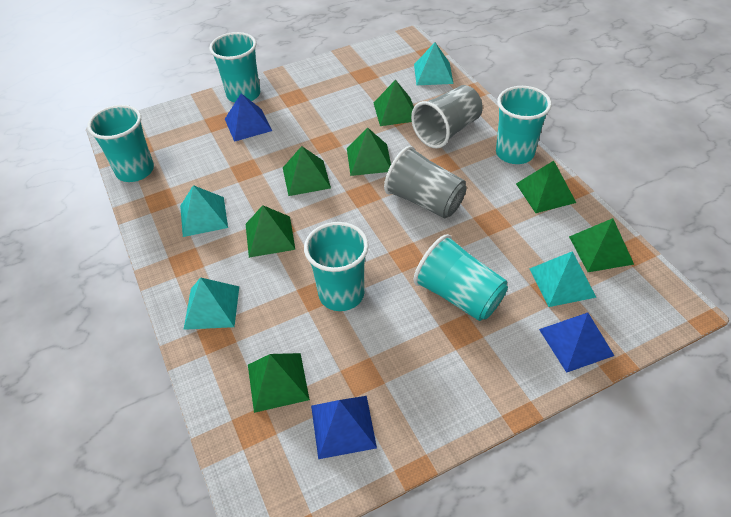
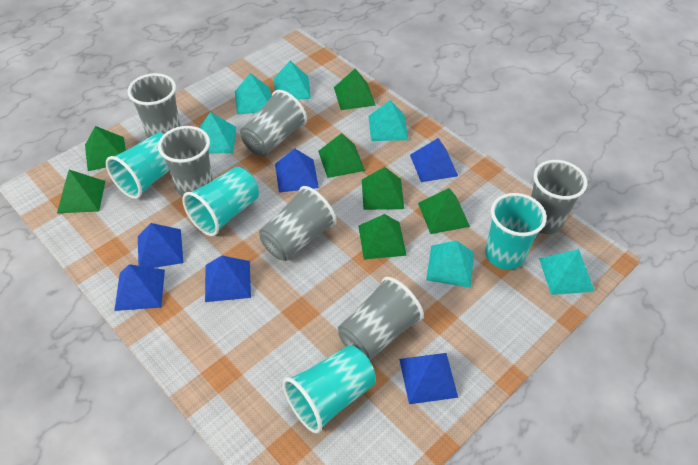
blue pyramid: [225,93,272,142] [311,396,377,459] [539,313,614,373] = 3 -> [114,264,165,311] [138,223,183,268] [205,256,251,302] [275,148,319,193] [399,353,458,404] [410,138,458,182] = 6
grey cup: [384,146,467,219] [411,85,483,148] = 2 -> [127,73,181,138] [158,126,213,197] [240,90,307,156] [259,186,336,261] [338,277,424,360] [531,160,587,234] = 6
turquoise cup: [87,105,154,182] [209,32,260,103] [304,222,369,311] [414,234,508,321] [496,86,552,164] = 5 -> [106,132,169,199] [182,167,259,236] [283,345,375,434] [485,193,547,270] = 4
turquoise pyramid: [180,185,228,237] [183,277,239,330] [414,42,454,85] [530,251,596,307] = 4 -> [199,112,236,153] [235,73,271,115] [274,61,311,100] [369,100,408,141] [426,240,474,288] [539,249,595,295] = 6

